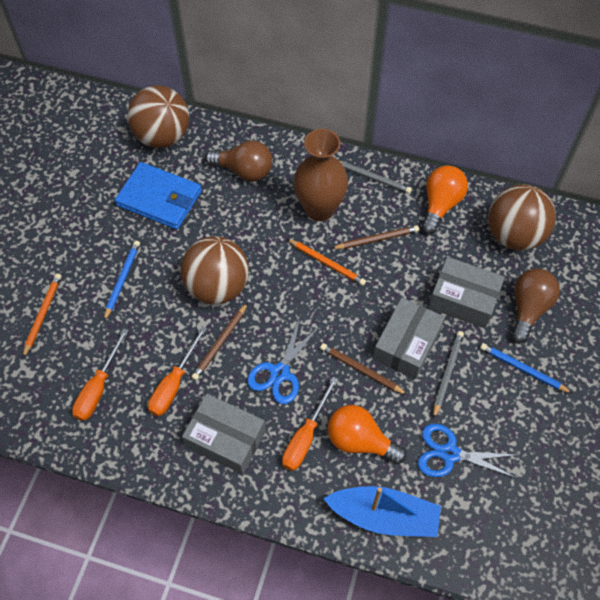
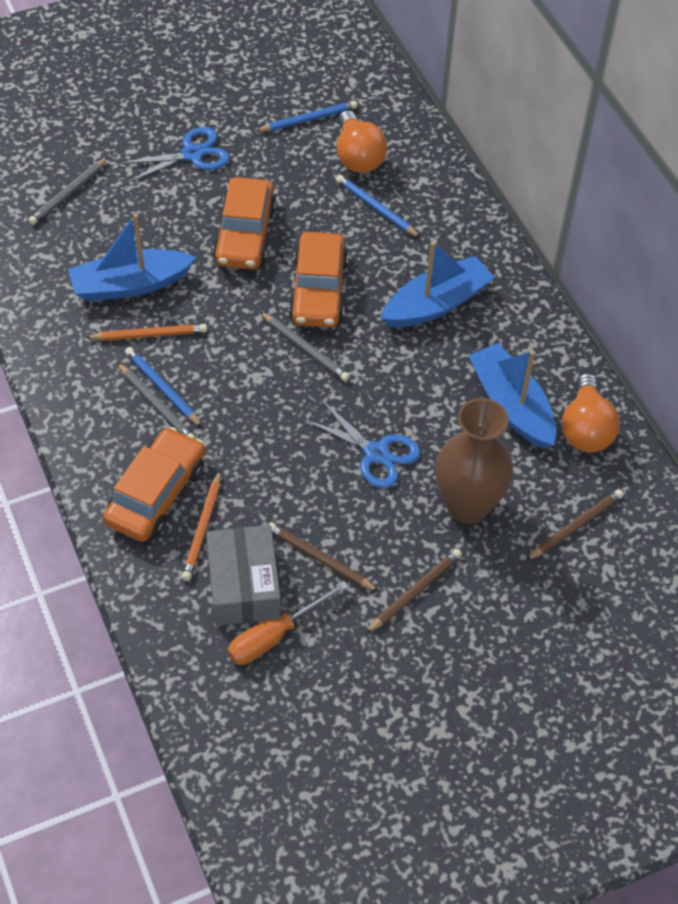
blue boat: [323,486,441,537] = 1 -> [68,213,196,301] [381,241,495,328] [468,343,556,449] = 3
blue pencil: [104,241,140,321] [480,343,573,394] = 2 -> [125,347,202,427] [256,101,357,132] [336,175,421,238] = 3
blue wallet: [115,162,202,229] = 1 -> none = 0
brown ball: [127,85,189,148] [181,236,249,304] [488,184,556,250] = 3 -> none = 0
brown light bulb: [205,140,272,181] [511,269,560,343] = 2 -> none = 0
grey box: [182,394,266,474] [373,298,445,379] [429,257,505,328] = 3 -> [206,525,281,626] = 1
grey pencil: [339,161,412,194] [433,331,464,419] = 2 -> [28,157,108,225] [117,362,195,439] [260,312,350,381] = 3
orange car: none = 0 -> [103,427,205,542] [213,177,277,270] [289,232,348,328] = 3
orange screwdriver: [72,328,129,421] [148,327,207,416] [282,377,338,471] = 3 -> [228,581,349,665] = 1

